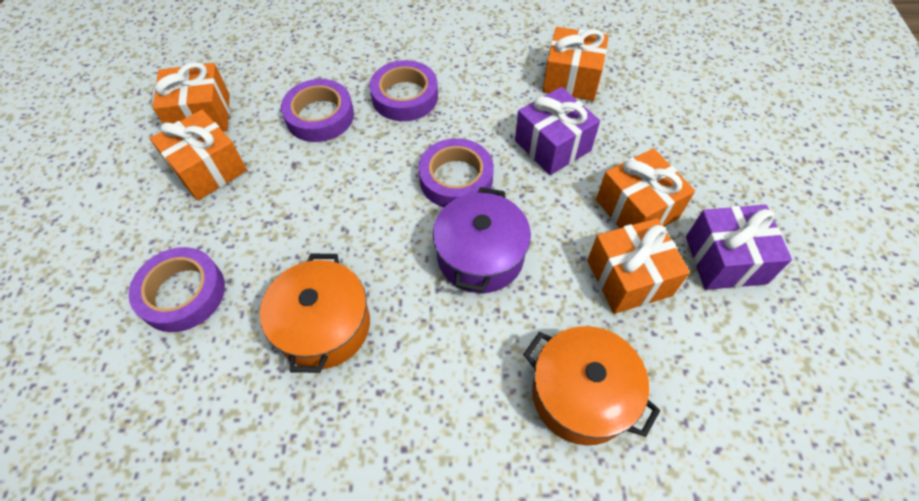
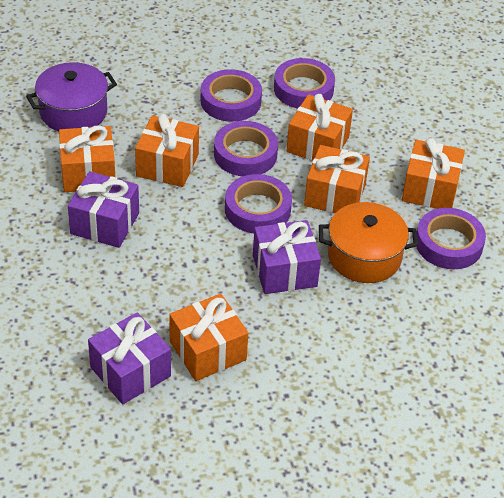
orange gift: [150,109,247,201] [153,62,230,132] [542,27,609,101] [587,218,690,314] [596,148,695,228] = 5 -> [59,125,115,192] [135,114,199,187] [169,294,248,381] [287,94,353,161] [304,145,370,213] [402,138,465,209] = 6
orange pot: [260,254,370,373] [523,326,660,445] = 2 -> [319,202,418,283] = 1
purple gift: [515,87,600,175] [686,205,792,290] = 2 -> [68,171,139,248] [88,312,171,404] [253,220,321,294] = 3
purple tape: [129,247,225,332] [281,79,354,142] [370,60,438,121] [418,138,494,207] = 4 -> [201,69,262,122] [214,121,278,176] [225,174,292,233] [274,58,335,109] [416,208,486,269] = 5

